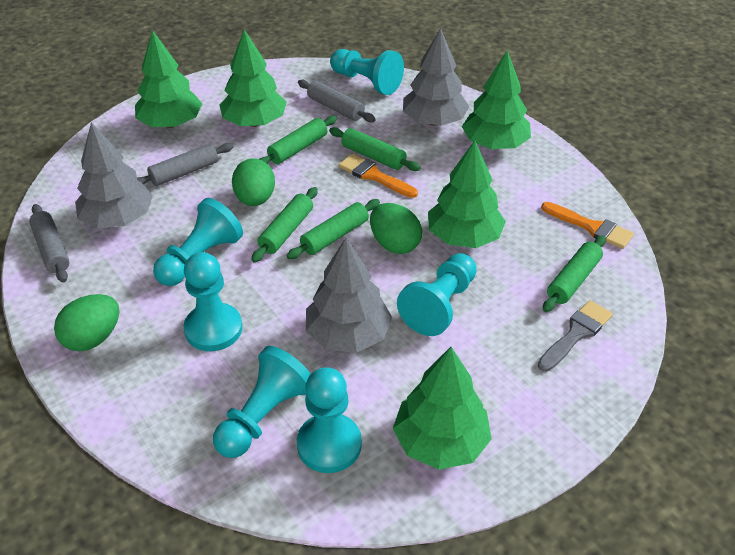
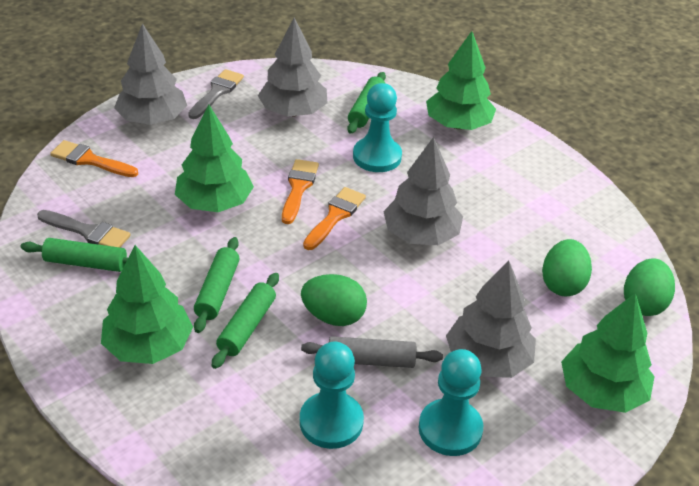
green rolling pin: [251,187,318,263] [260,116,337,164] [287,199,380,259] [329,127,421,171] [543,235,606,312] = 5 -> [21,238,128,272] [194,237,240,333] [212,273,279,369] [347,72,386,134] = 4
green tree: [135,30,202,128] [220,29,287,127] [393,347,492,470] [428,140,506,248] [462,50,531,149] = 5 -> [101,245,193,364] [175,105,254,212] [426,31,496,130] [561,293,655,413] = 4
grey brush: [538,300,613,372] = 1 -> [37,210,130,247] [188,69,244,119] = 2
grey rolling pin: [29,204,70,283] [137,143,234,186] [298,80,376,122] = 3 -> [301,336,443,368] = 1
grey tree: [75,122,153,228] [306,238,392,353] [403,28,470,126] = 3 -> [114,23,187,125] [258,18,327,117] [383,137,463,245] [446,261,536,378] = 4
orange brush: [339,153,418,198] [541,202,634,249] = 2 -> [50,140,138,177] [282,159,319,224] [303,187,366,250] = 3
turquoise pawn: [153,198,243,286] [184,252,242,351] [213,346,311,458] [297,367,362,473] [330,49,404,95] [397,253,477,336] = 6 -> [300,342,364,449] [353,83,402,172] [418,349,483,456] = 3

